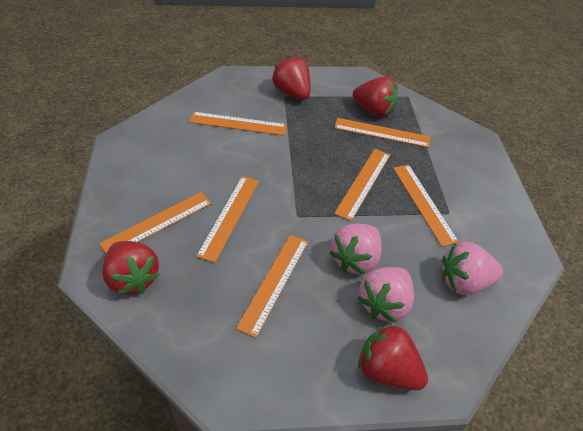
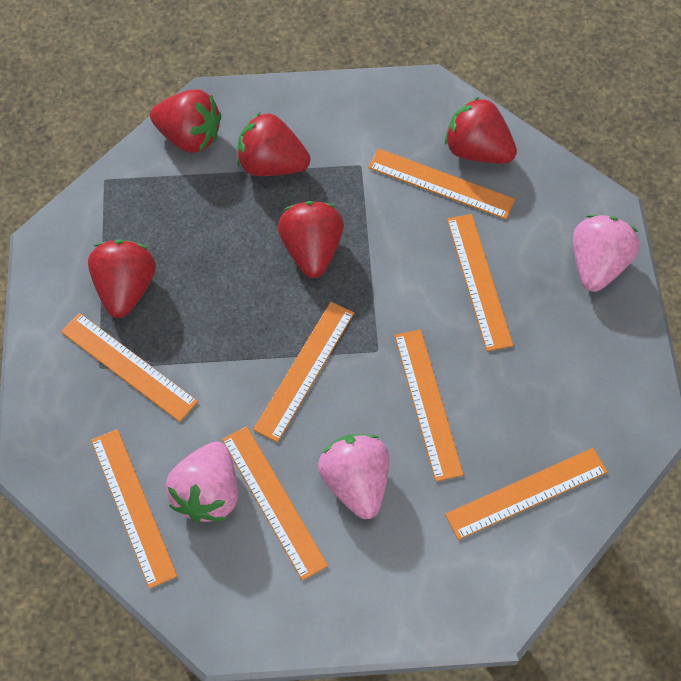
orange ruler: [99,192,212,253] [189,112,287,136] [196,176,259,263] [236,235,308,338] [334,118,431,148] [334,149,390,221] [393,165,459,247] = 7 -> [61,313,198,422] [91,429,177,589] [222,426,328,581] [253,302,354,442] [368,148,515,219] [395,329,464,481] [445,448,607,540] [447,214,513,351] = 8
red strawberry: [102,241,160,295] [272,56,311,100] [353,77,398,117] [358,323,428,390] = 4 -> [88,240,156,318] [150,89,221,153] [237,112,310,176] [278,201,344,278] [445,97,517,164] = 5

